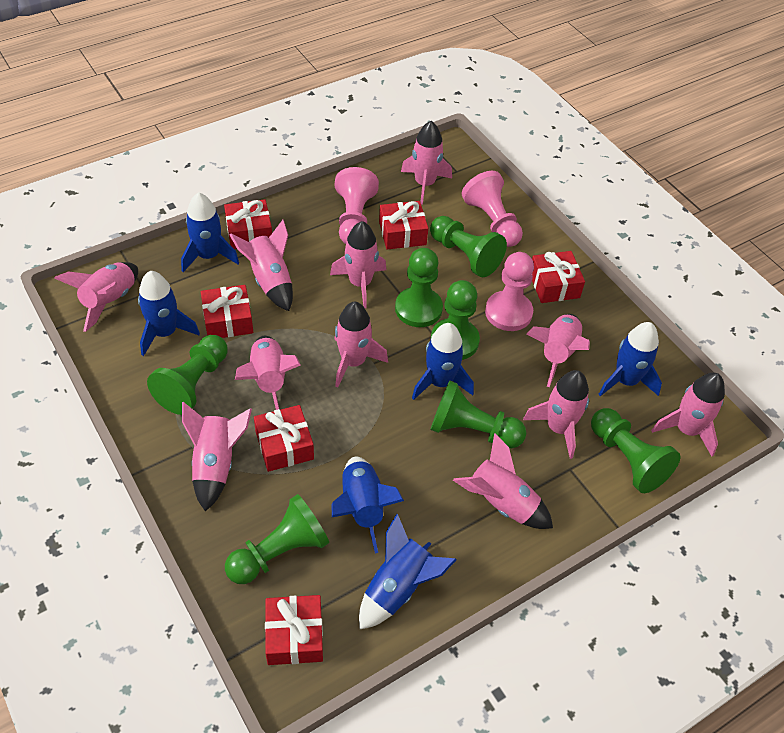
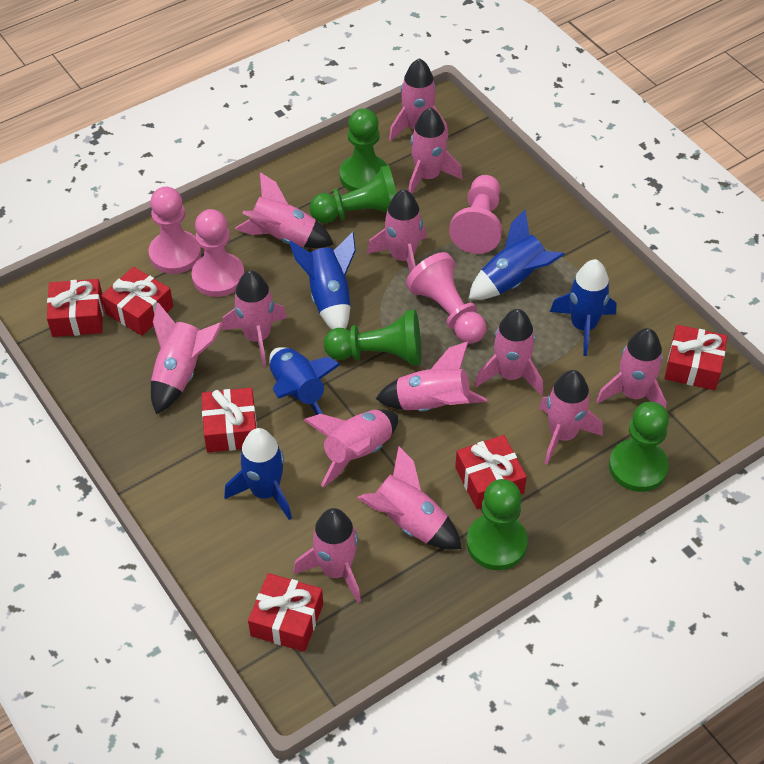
blue rocket: [138,271,200,356] [181,192,239,272] [332,457,404,553] [359,514,457,630] [412,323,474,400] [598,322,662,396] = 6 -> [224,428,292,520] [269,347,341,415] [289,232,356,330] [469,210,565,300] [550,259,617,356] = 5
green pawn: [147,335,228,415] [225,494,329,584] [395,248,443,327] [430,216,507,277] [430,381,526,448] [431,280,480,360] [591,408,680,493] = 7 -> [310,165,397,223] [324,310,421,365] [339,108,387,191] [467,479,528,570] [609,402,669,492] = 5
pink pawn: [335,167,379,244] [462,171,523,247] [485,252,534,331] = 3 -> [148,187,201,274] [191,209,244,297] [406,252,486,344] [449,175,502,254] = 4
pink rocket: [54,262,138,332] [182,402,252,512] [230,220,293,311] [235,336,301,410] [330,221,386,308] [334,302,388,387] [401,121,452,205] [453,433,553,529] [523,370,589,459] [526,314,590,387] [651,373,725,456] = 11 -> [151,303,223,414] [222,270,287,367] [235,172,334,248] [293,508,361,603] [304,410,398,487] [357,446,462,550] [367,189,427,272] [376,341,487,412] [389,58,448,142] [408,107,462,194] [474,309,543,395] [539,370,603,465] [596,328,667,409] = 13

